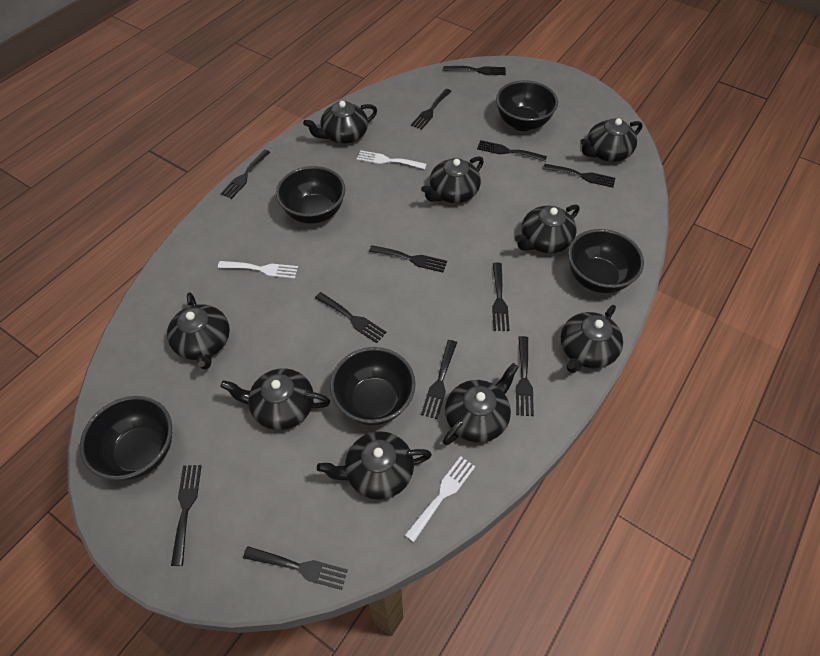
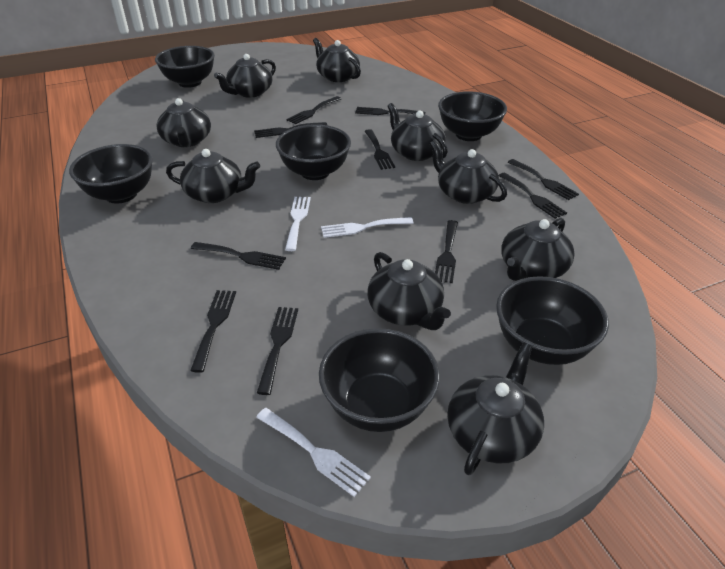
black bowl: [80,396,172,480] [276,166,345,224] [330,347,416,425] [496,80,558,131] [568,229,644,293] = 5 -> [69,144,153,203] [155,46,215,88] [276,124,351,180] [319,328,440,432] [438,91,507,141] [496,276,609,365] = 6
black fork: [171,465,202,566] [220,149,270,199] [243,546,348,590] [315,292,387,343] [369,245,447,272] [411,89,452,130] [421,340,457,419] [444,66,506,75] [477,140,547,161] [492,263,510,331] [516,336,534,416] [543,164,615,188] = 12 -> [190,290,236,373] [191,242,286,270] [254,122,327,138] [257,307,298,395] [286,96,341,124] [355,107,425,115] [364,129,395,170] [435,220,458,283] [499,173,567,219] [508,159,579,200] = 10

